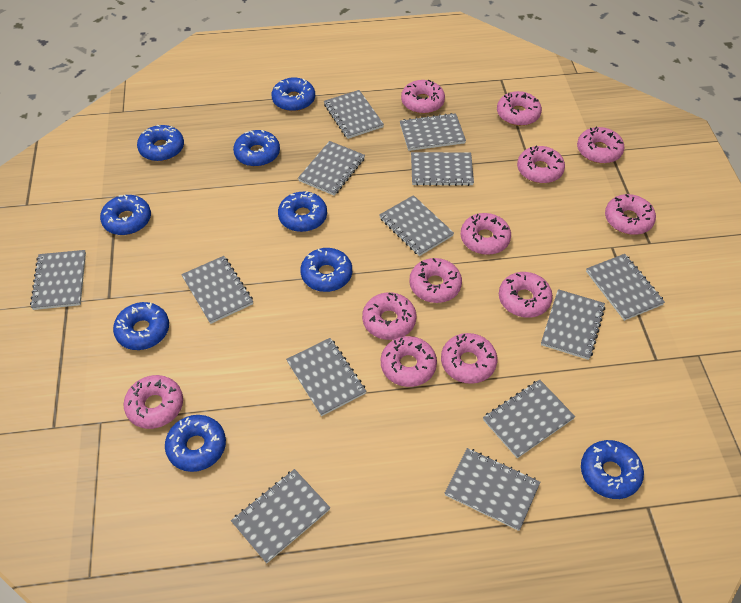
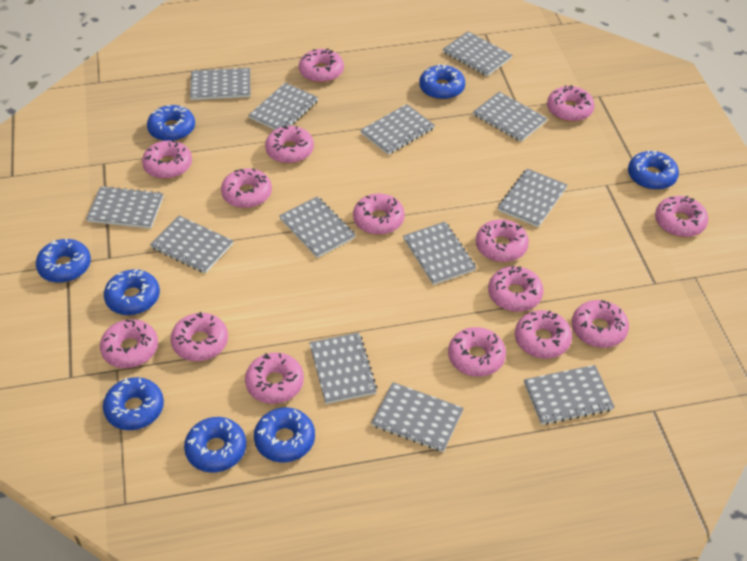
blue donut: [100,195,151,235] [113,302,169,350] [137,125,184,161] [165,415,226,472] [233,130,280,167] [272,78,315,111] [278,191,327,232] [300,248,352,292] [581,440,644,499] = 9 -> [36,238,91,283] [103,377,164,430] [104,269,160,315] [147,105,195,141] [184,417,246,473] [254,407,315,463] [419,64,465,100] [628,150,679,190] = 8
pink donut: [123,375,183,429] [362,293,416,340] [381,336,437,387] [401,80,445,114] [409,258,462,303] [441,333,497,384] [461,213,511,255] [497,91,542,126] [499,272,553,318] [517,146,565,183] [577,127,624,164] [605,194,656,235] = 12 -> [100,319,158,368] [142,140,192,179] [171,312,228,361] [221,168,272,208] [245,353,304,404] [265,125,314,164] [299,48,344,83] [353,193,405,235] [448,327,506,377] [476,219,529,262] [488,266,543,312] [515,310,572,359] [547,85,595,122] [572,300,629,348] [655,196,708,237] = 15

